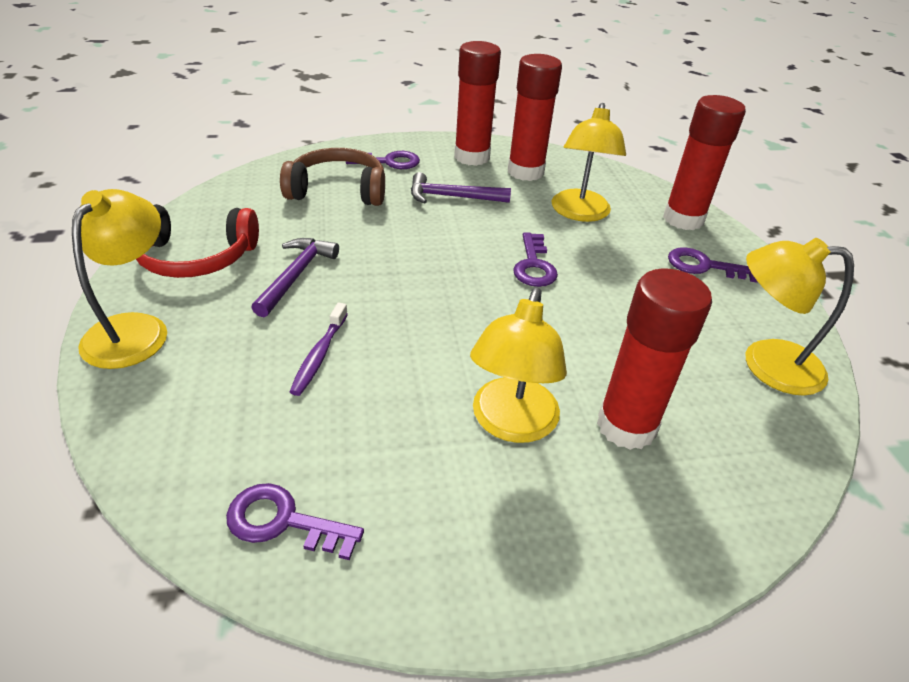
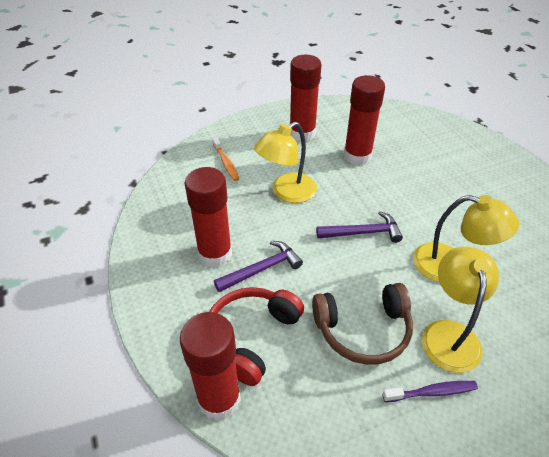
orange toothbrush: none = 0 -> [212,137,239,181] = 1
purple key: [226,483,364,560] [346,151,420,169] [513,232,558,287] [668,247,758,283] = 4 -> none = 0
yellow lamp: [72,189,167,369] [470,287,567,443] [552,103,626,222] [746,238,854,396] = 4 -> [254,122,317,203] [413,195,519,282] [422,247,499,373] = 3

